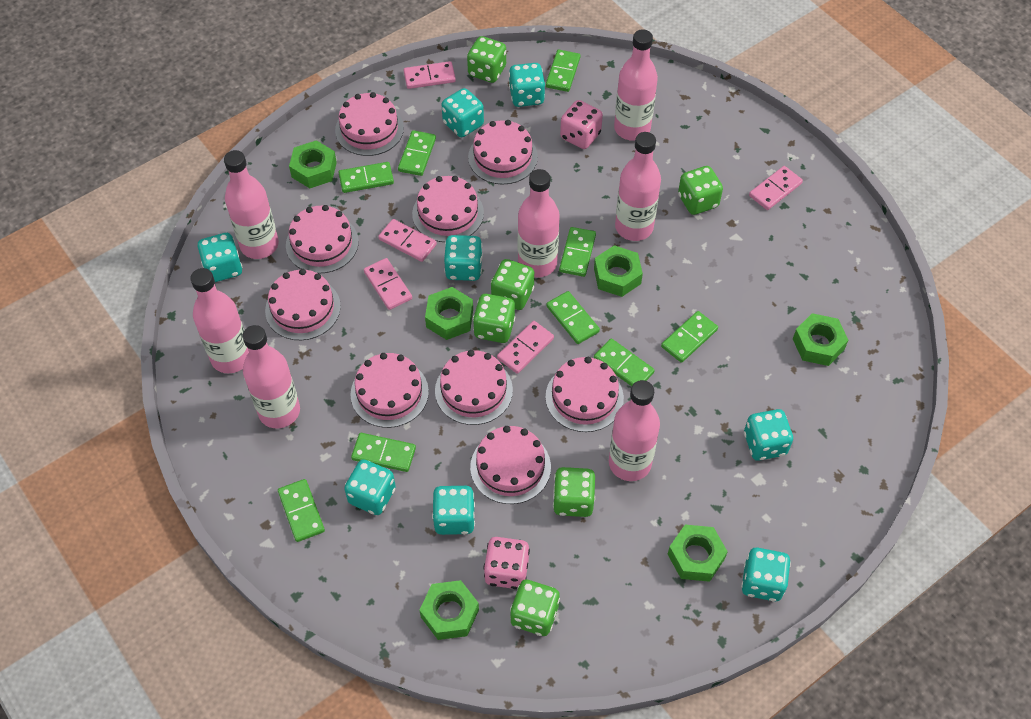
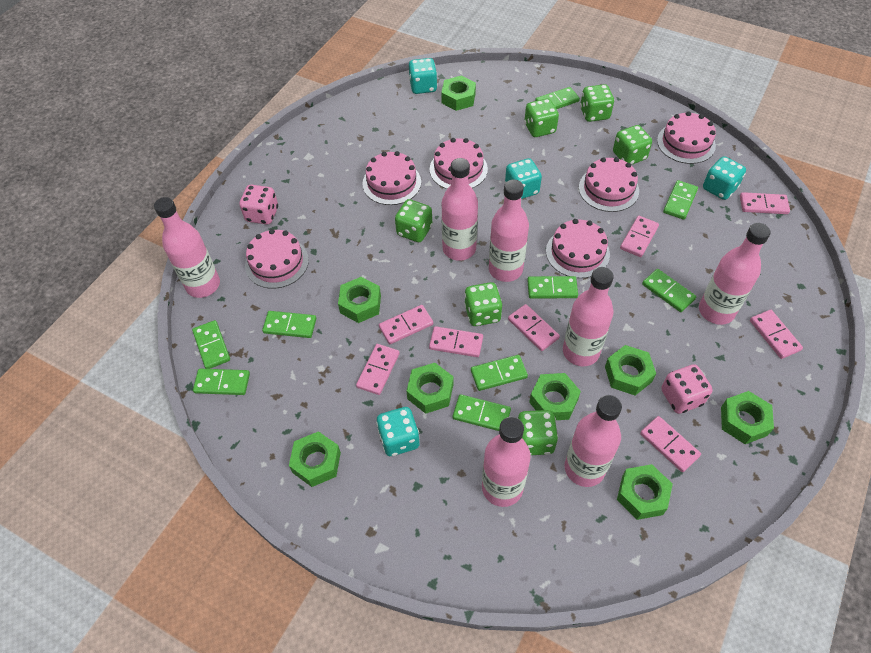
green nut: [289,140,337,188] [420,580,479,640] [425,287,473,340] [594,245,643,297] [668,525,728,582] [793,313,848,366] = 6 -> [289,431,341,487] [338,277,381,323] [406,363,453,414] [441,76,476,111] [529,373,581,420] [605,345,656,396] [617,464,673,520] [721,391,774,444] = 8
pink cake: [265,269,341,340] [286,205,359,273] [335,92,404,156] [351,353,429,428] [412,176,484,242] [435,350,513,425] [468,120,538,185] [470,426,551,504] [546,357,624,432] = 9 -> [245,229,309,289] [362,151,421,205] [430,138,488,189] [546,219,610,278] [579,157,639,212] [657,111,716,164] = 6
pink domino: [364,258,412,310] [378,219,437,262] [404,61,456,89] [497,321,554,374] [749,166,803,210] = 5 -> [356,344,399,395] [379,305,433,344] [429,326,483,357] [508,304,560,351] [620,216,659,257] [640,416,701,472] [740,192,790,214] [750,310,803,359] = 8
turquoise dice: [198,233,243,282] [344,460,396,515] [432,486,475,535] [442,88,484,137] [444,235,483,281] [509,63,545,107] [741,548,791,601] [744,409,793,461] = 8 -> [376,407,419,456] [409,58,437,94] [505,158,542,199] [703,156,746,200] = 4

